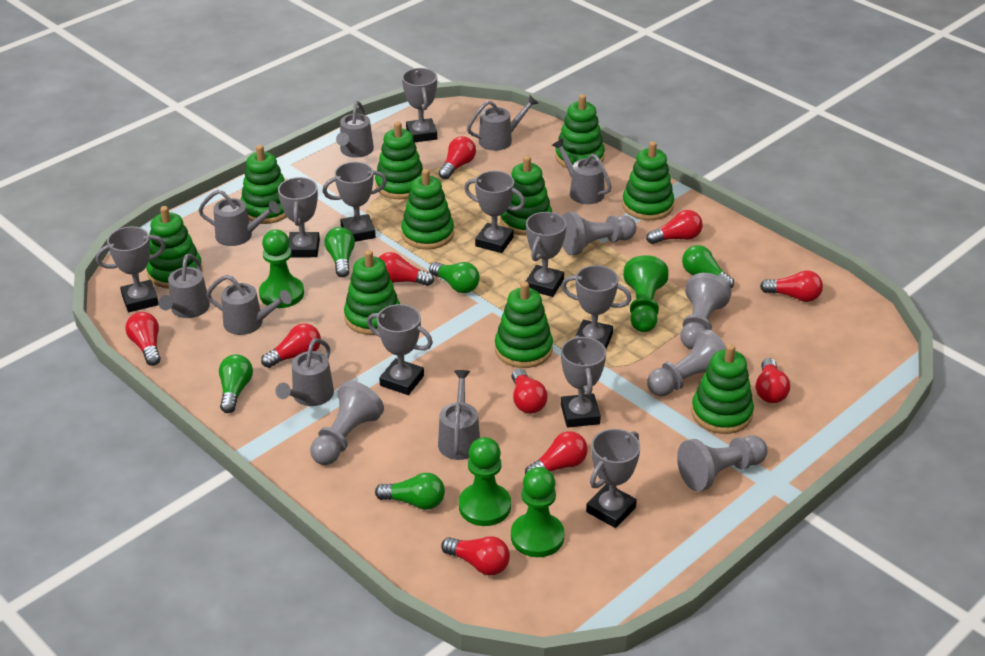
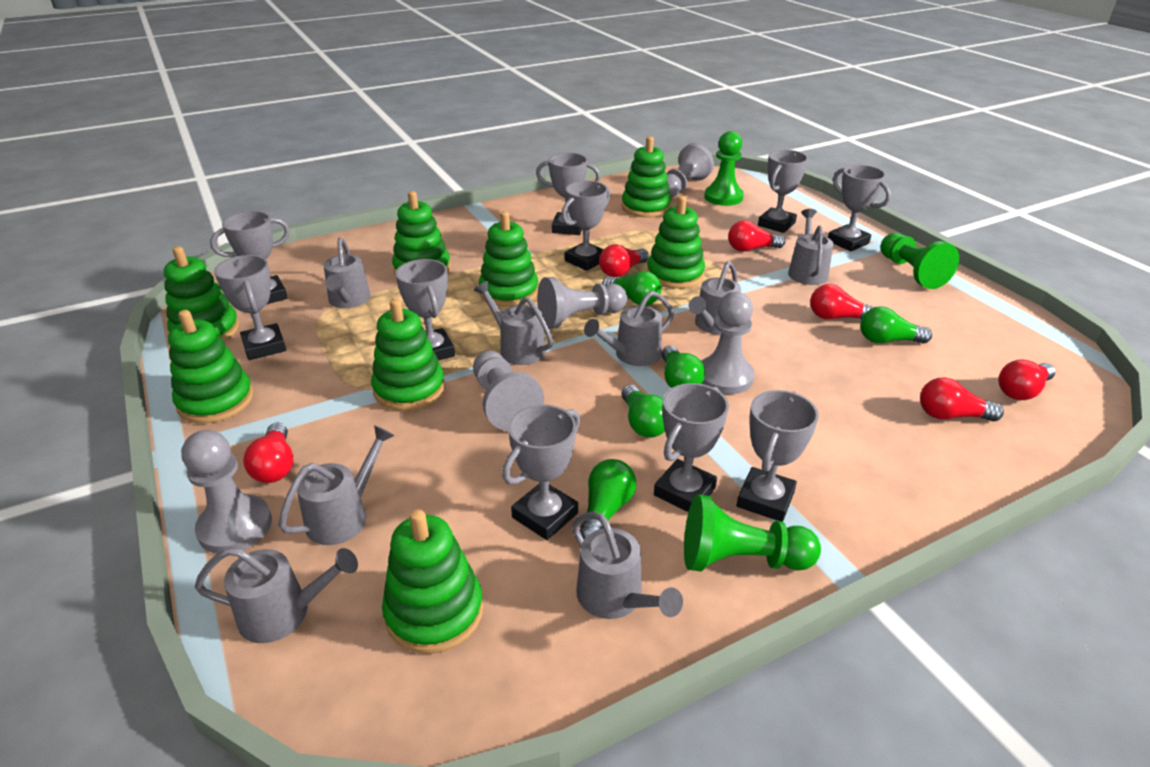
green pawn: [259,229,304,308] [459,437,511,526] [511,467,565,557] [623,255,669,332] = 4 -> [684,494,821,571] [704,131,744,206] [881,233,959,289] = 3
green stacking toy: [146,206,203,289] [241,145,287,224] [344,250,400,335] [375,122,423,200] [401,169,454,249] [495,281,553,368] [500,156,552,236] [555,94,605,168] [622,141,674,220] [691,344,754,434] = 10 -> [164,246,239,341] [168,310,253,423] [371,299,445,411] [382,509,483,654] [392,191,451,276] [479,211,538,307] [621,136,671,218] [647,196,705,289] = 8
red light bulb: [125,312,161,366] [261,323,321,368] [379,252,434,286] [439,136,476,179] [441,536,510,575] [512,369,548,414] [525,431,588,474] [646,210,702,244] [756,358,790,403] [760,271,823,302] = 10 -> [243,423,294,483] [599,244,649,277] [728,220,785,252] [810,284,874,319] [920,377,1004,421] [998,359,1055,400] = 6

